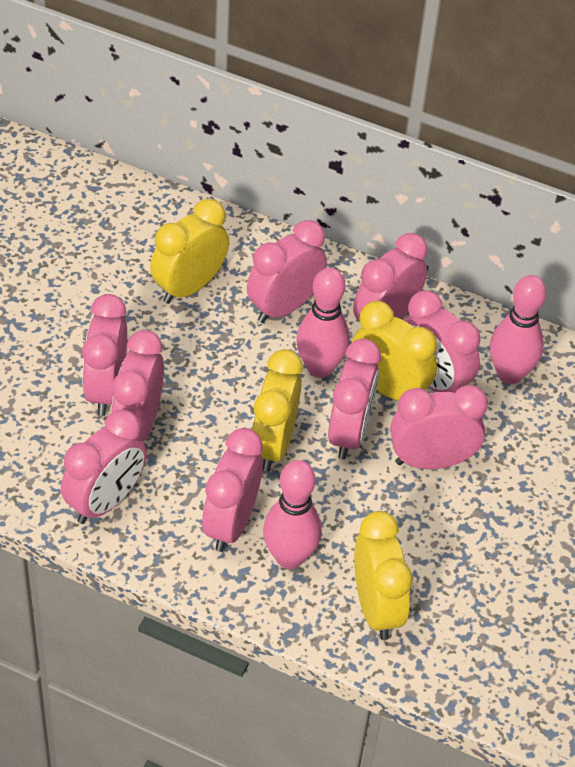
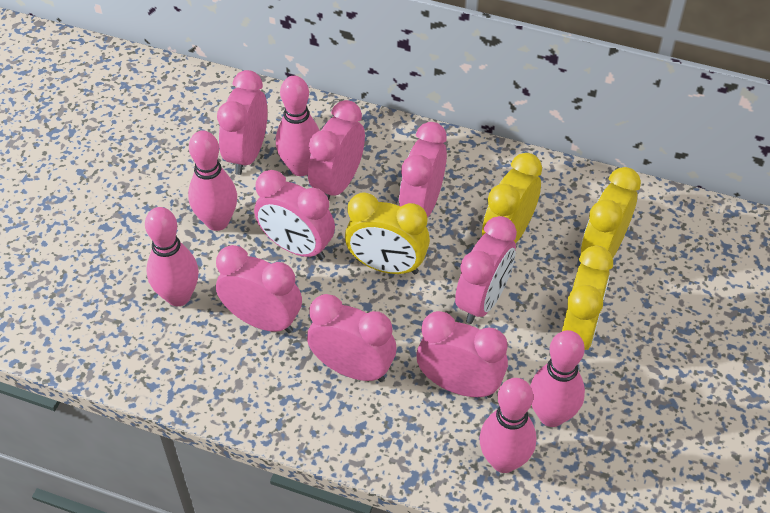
pink bowling pin: [263,460,322,569] [296,268,350,378] [490,275,546,384] = 3 -> [145,207,198,306] [188,130,237,231] [276,76,320,176] [479,378,536,473] [530,330,585,427] = 5
pink clock: [61,410,147,524] [82,294,127,416] [111,330,164,441] [202,428,263,552] [247,220,327,323] [328,338,381,459] [353,233,428,322] [390,385,488,469] [404,291,481,393] = 9 -> [216,245,302,333] [217,70,267,175] [254,170,335,260] [307,294,396,382] [308,100,365,200] [399,122,447,218] [416,311,508,398] [455,216,517,324] = 8

